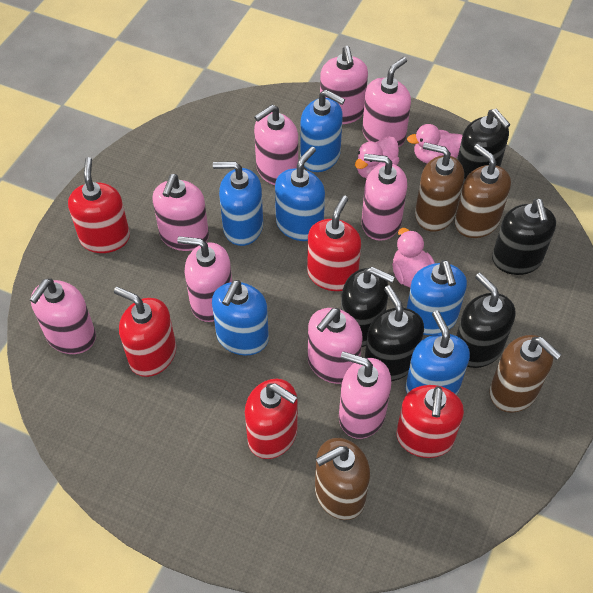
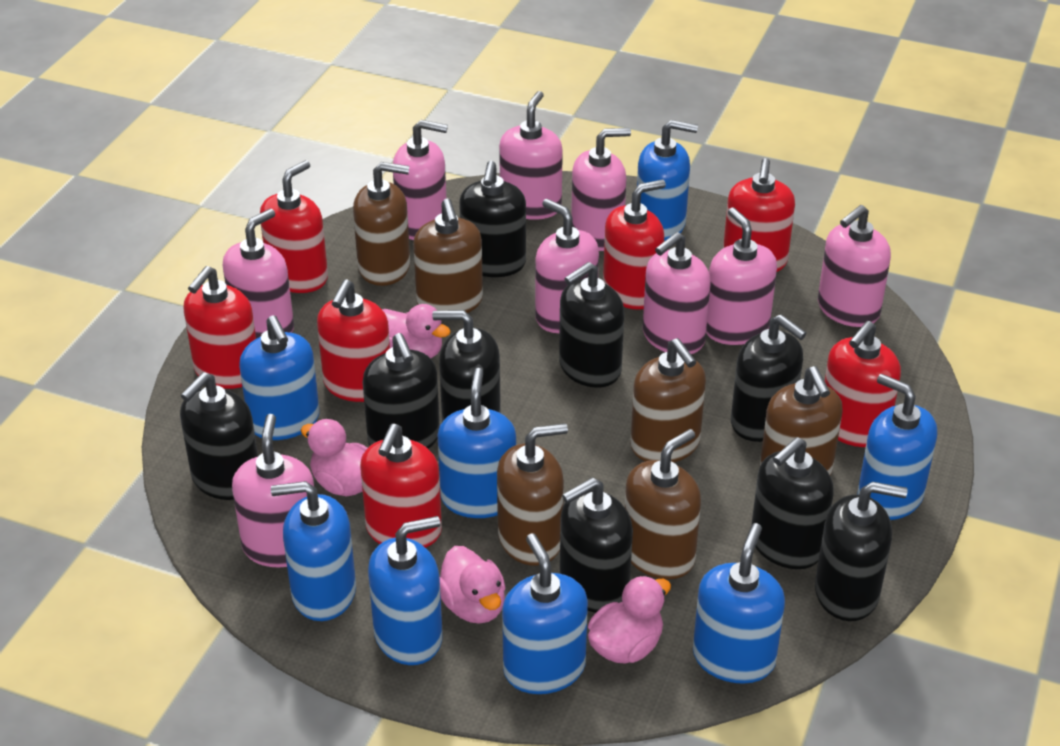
black soap dispenser: [341,267,395,347] [365,285,424,381] [456,273,515,368] [457,109,510,183] [492,198,556,275] = 5 -> [180,372,258,500] [362,333,440,449] [432,310,501,422] [459,161,526,277] [559,262,624,387] [560,477,633,613] [731,314,806,442] [751,437,834,569] [815,482,907,621] = 9
blue soap dispenser: [212,280,269,355] [213,161,263,246] [275,147,325,241] [300,90,345,172] [406,311,470,395] [407,260,467,335] = 6 -> [239,315,320,440] [271,481,356,621] [368,516,443,665] [438,368,516,518] [502,533,588,694] [637,120,698,241] [693,523,785,684] [857,374,937,520] = 8
brown soap dispenser: [315,438,370,520] [415,142,464,232] [455,144,511,238] [490,335,562,413] = 4 -> [353,162,410,286] [413,198,483,313] [497,423,568,566] [625,429,701,579] [630,338,706,462] [760,366,842,475] = 6
pink duck: [355,137,400,179] [392,228,435,287] [407,124,463,163] = 3 -> [301,419,368,497] [382,304,451,358] [440,546,506,624] [588,576,671,664] = 4
red soap dispenser: [68,157,130,253] [114,287,176,377] [245,379,298,459] [307,195,361,291] [396,385,464,458] = 5 -> [183,266,256,389] [260,160,328,293] [317,279,390,402] [360,424,442,548] [603,179,666,310] [723,158,795,272] [825,321,901,447] = 7

